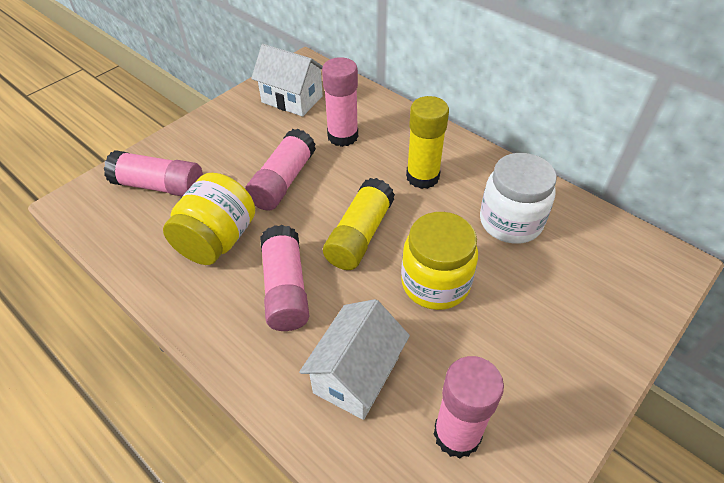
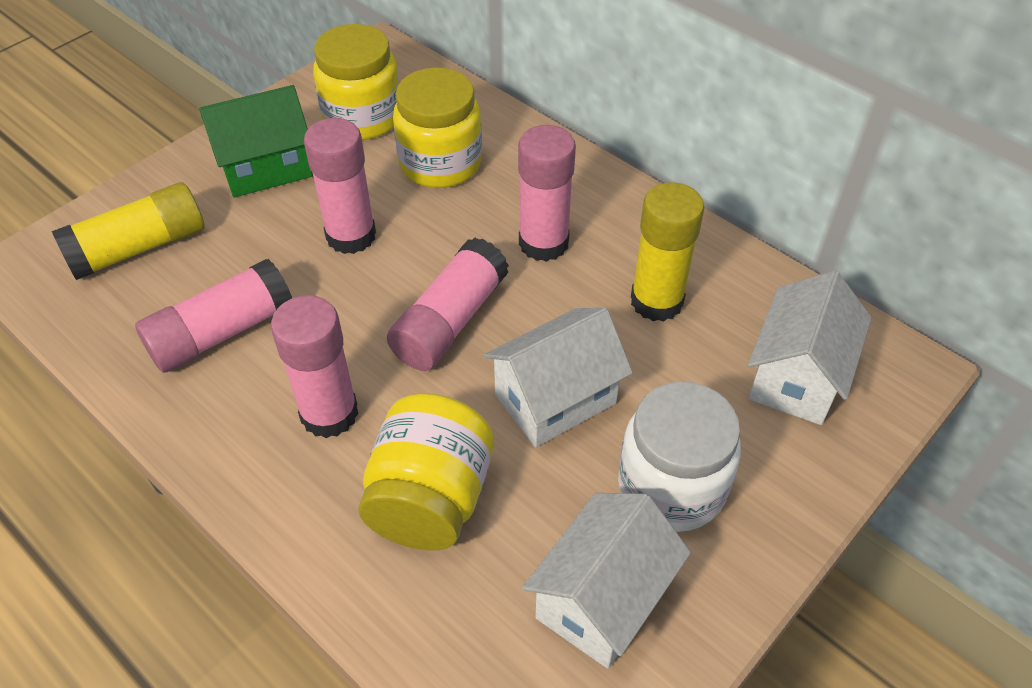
green house: none = 0 -> [199,85,313,198] = 1
white house: [251,44,323,117] [299,299,410,420] = 2 -> [484,308,633,447] [522,493,691,669] [748,271,872,425] = 3
yellow jar: [163,173,255,265] [401,212,478,310] = 2 -> [313,24,399,140] [358,393,494,550] [393,67,482,188] = 3

